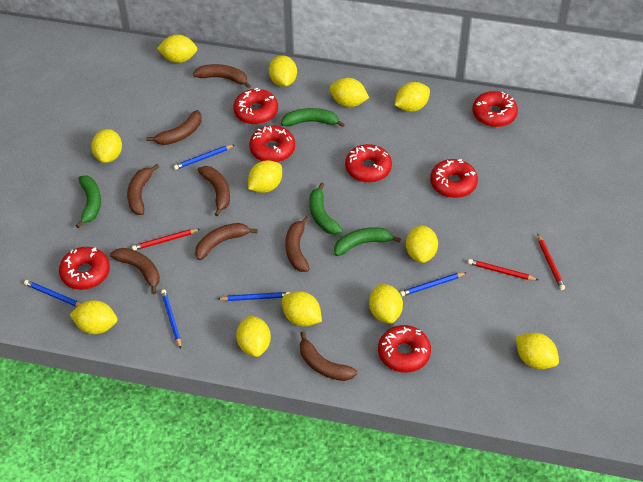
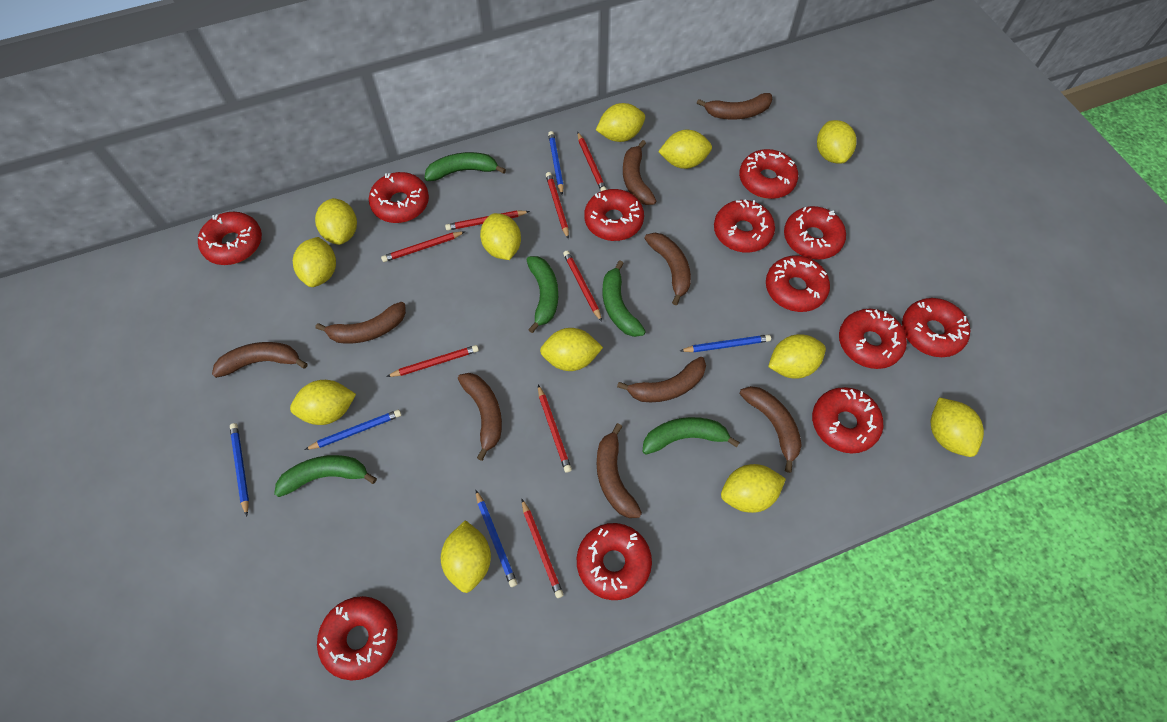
brown banana: [110,248,160,294] [127,164,159,215] [146,110,201,145] [193,64,251,89] [195,223,258,260] [197,166,230,216] [285,216,310,272] [300,332,358,381] = 8 -> [212,342,308,378] [315,302,406,344] [458,373,502,461] [597,423,642,518] [617,356,706,402] [623,140,656,205] [644,233,691,305] [697,93,772,120] [740,386,802,473] = 9
green banana: [76,176,101,228] [281,108,345,127] [309,182,343,235] [334,227,401,256] = 4 -> [274,455,377,497] [425,152,506,181] [527,256,558,333] [603,260,646,337] [643,417,740,454] = 5
red donut: [59,247,110,290] [233,88,278,125] [249,126,295,162] [345,144,392,183] [378,325,431,373] [430,159,478,198] [473,91,518,127] = 7 -> [198,212,262,265] [317,596,398,680] [369,172,429,223] [577,523,652,600] [584,189,644,241] [714,199,775,253] [739,149,798,199] [766,255,830,312] [784,206,846,259] [812,387,883,454] [839,309,907,369] [902,298,970,357] = 12
red pencil: [132,229,200,250] [468,259,538,280] [537,234,565,290] = 3 -> [381,231,465,262] [386,345,479,377] [445,211,530,231] [522,499,564,598] [538,385,572,473] [546,172,569,239] [563,251,602,322] [577,132,607,191] = 8

